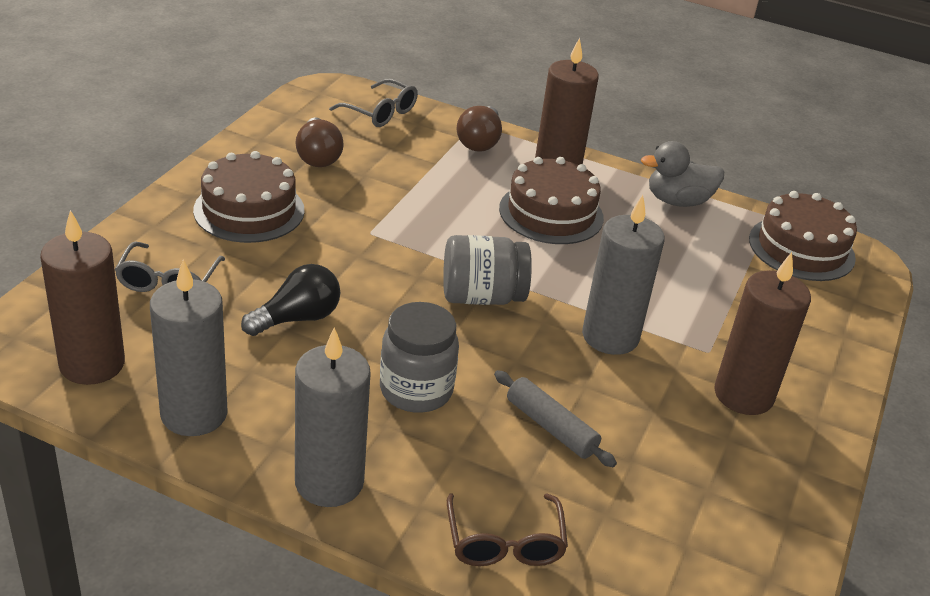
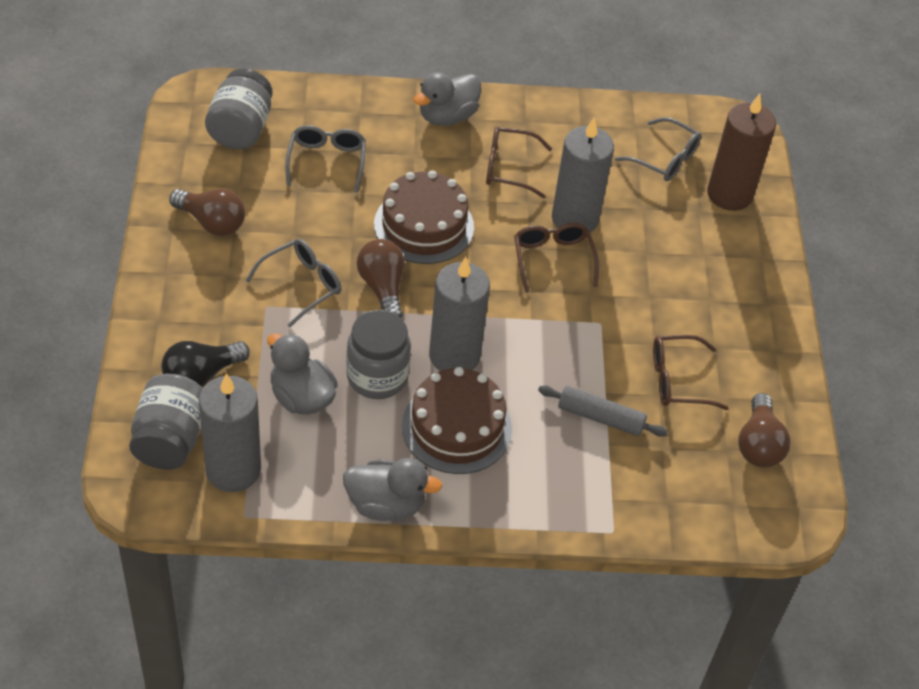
brown cake: [193,151,304,243] [499,157,604,244] [749,191,857,281] = 3 -> [374,171,474,264] [402,367,512,474] = 2
brown candle: [40,210,125,385] [535,38,599,165] [714,252,811,415] = 3 -> [707,94,776,211] = 1
brown glasses: [447,493,568,566] = 1 -> [486,126,552,198] [514,223,599,293] [653,335,728,410] = 3
brown light bulb: [296,117,344,167] [457,106,502,152] = 2 -> [169,189,245,236] [357,239,405,318] [738,393,790,468] = 3
grey duck: [641,141,724,207] = 1 -> [267,333,338,415] [343,458,442,521] [413,72,481,126] = 3
grey glasses: [115,242,225,292] [329,79,418,127] = 2 -> [245,239,342,327] [285,125,366,193] [615,117,702,181] = 3
grey jar: [380,302,459,413] [443,235,532,305] = 2 -> [129,374,203,470] [205,68,273,149] [346,310,411,399] = 3

